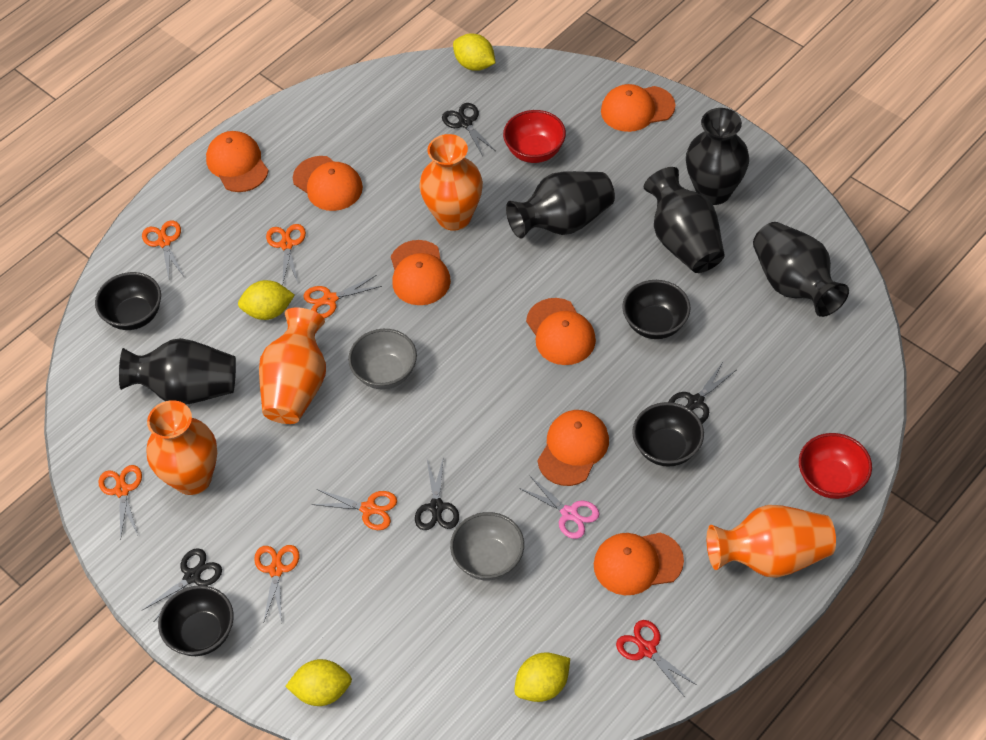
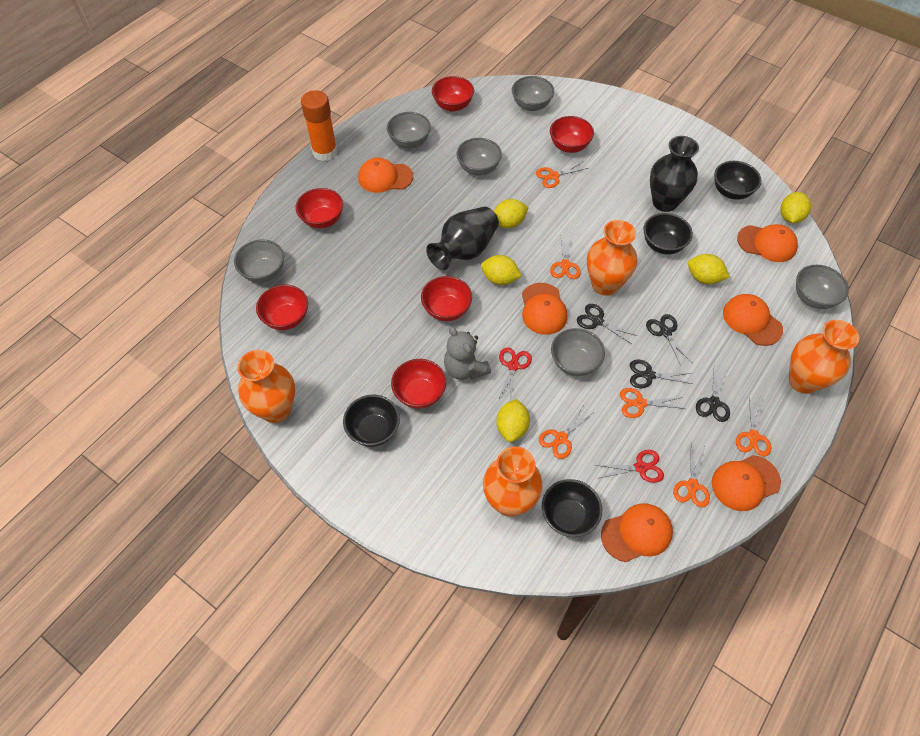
black vase: [119,338,236,404] [506,171,615,239] [644,167,725,273] [686,108,749,205] [753,222,849,317] = 5 -> [426,207,499,270] [650,136,699,212] = 2
grey bowl: [348,329,417,389] [450,512,524,580] = 2 -> [234,240,284,283] [387,112,431,148] [456,138,502,176] [512,76,554,111] [551,328,605,376] [796,265,849,309] = 6
grey teddy bear: none = 0 -> [444,327,491,380] = 1
orange cap: [206,131,268,192] [293,156,363,211] [391,240,451,305] [526,298,596,365] [537,410,609,486] [594,532,684,595] [601,84,675,132] = 7 -> [358,158,413,193] [522,283,568,335] [601,503,673,562] [712,455,781,511] [723,294,783,346] [737,224,798,262] = 6
orange glue stick: none = 0 -> [301,90,337,161] = 1
pink scissors: [519,476,600,539] = 1 -> none = 0
red bowl: [503,110,566,163] [799,433,872,499] = 2 -> [256,285,308,330] [296,188,343,228] [391,359,446,409] [421,276,472,321] [432,76,474,112] [550,116,594,153] = 6
red scissors: [616,620,698,696] = 1 -> [498,347,532,400] [596,450,664,483] = 2
yellow lemon: [238,280,295,320] [285,659,352,706] [453,34,495,71] [514,652,570,702] = 4 -> [481,255,522,285] [494,199,529,228] [496,399,530,442] [688,254,730,284] [780,192,811,223] = 5

